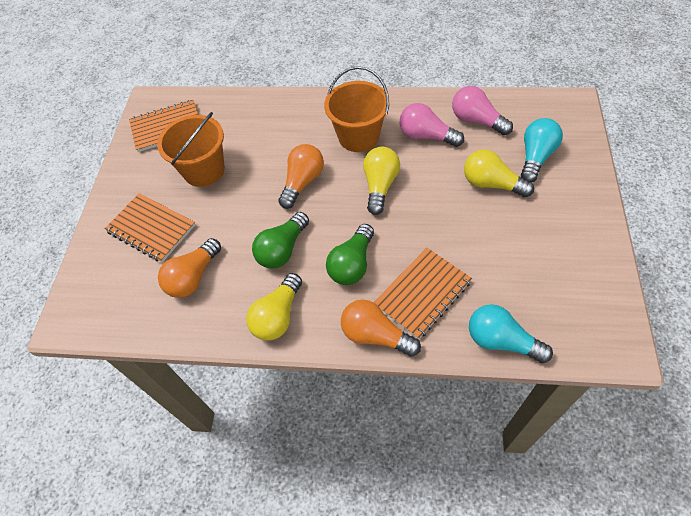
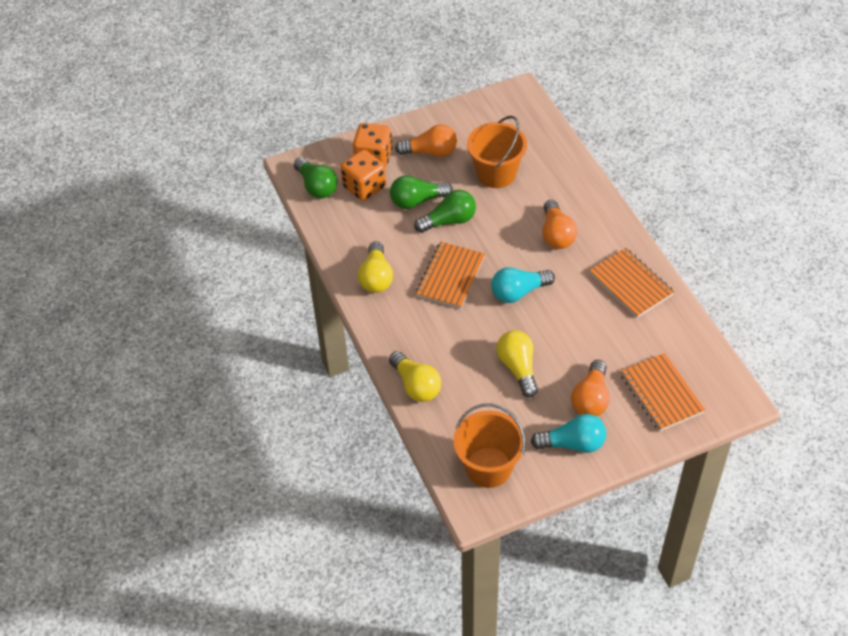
green light bulb: [252,212,309,269] [326,224,374,285] = 2 -> [294,157,338,199] [390,175,453,209] [414,190,476,233] = 3
orange dice: none = 0 -> [340,150,386,201] [353,123,393,168] = 2
pink light bulb: [400,103,464,147] [452,86,513,135] = 2 -> none = 0

